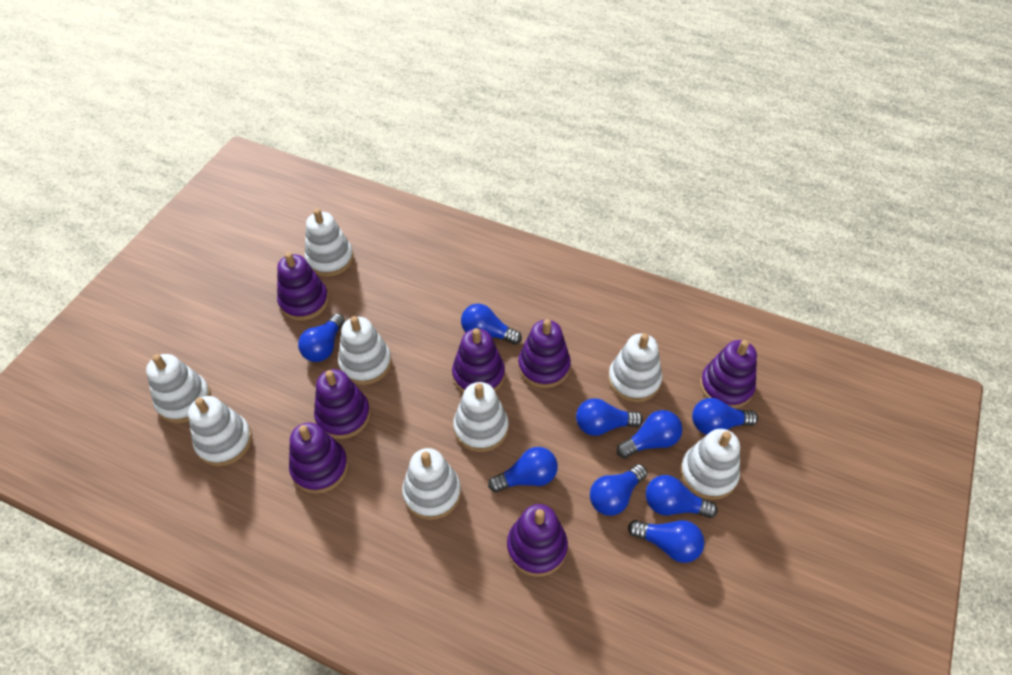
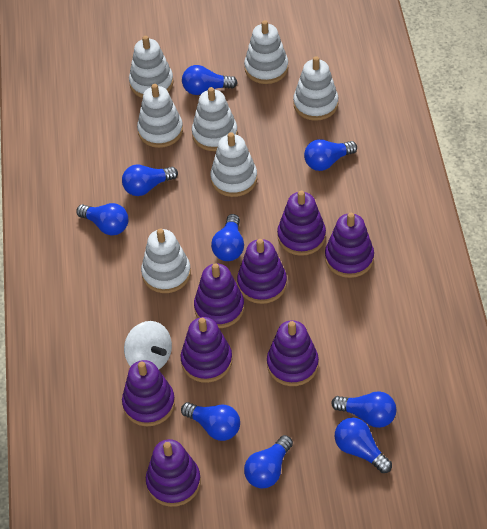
purple stacking toy: [277,252,329,321] [289,422,348,494] [314,369,370,439] [452,328,505,393] [507,504,568,577] [518,319,571,388] [700,340,757,408] = 7 -> [122,360,175,426] [146,439,201,507] [181,317,232,383] [194,263,244,328] [237,239,287,304] [267,320,319,386] [277,191,326,256] [325,213,374,278] = 8
white spinning top: none = 0 -> [124,321,172,369] = 1
white stacking toy: [146,354,211,423] [188,396,252,466] [305,209,354,277] [338,316,392,385] [402,448,461,520] [453,382,509,452] [608,333,662,402] [680,429,740,500] = 8 -> [129,36,174,98] [137,84,183,148] [141,229,191,293] [192,87,238,151] [210,132,257,197] [244,20,288,84] [293,56,338,121] = 7

